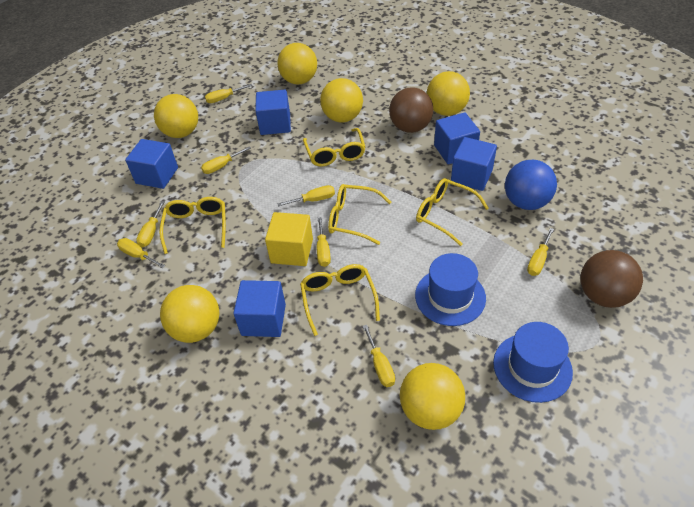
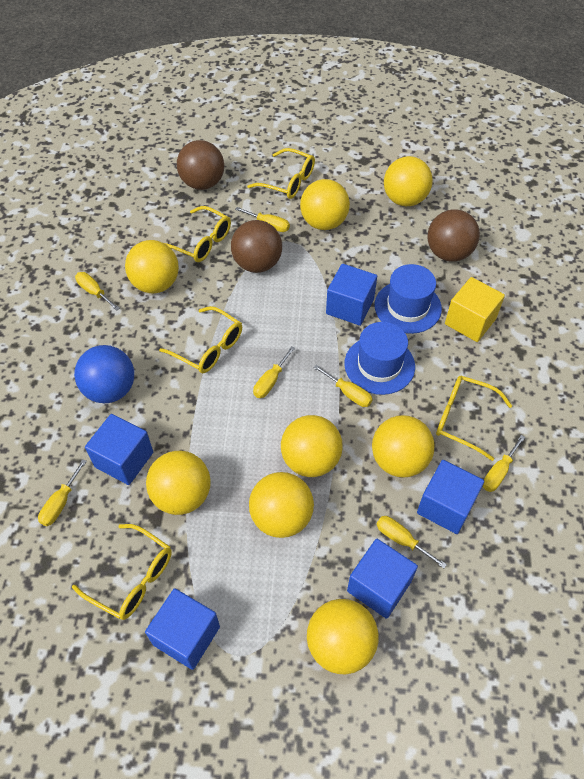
brown ball: [389,88,433,133] [580,250,643,308] = 2 -> [177,140,224,190] [231,220,282,273] [427,210,480,262] = 3
yellow ball: [154,94,198,138] [160,285,220,343] [277,43,317,84] [320,78,363,122] [400,363,465,430] [427,71,470,116] = 6 -> [125,240,179,293] [146,451,211,515] [249,472,314,538] [281,415,343,477] [300,179,350,230] [307,599,379,674] [372,415,435,478] [384,156,432,206] = 8
yellow screwdriver: [117,238,165,268] [136,201,165,248] [201,146,251,174] [205,84,252,103] [277,185,335,206] [317,217,331,267] [362,325,395,387] [527,228,554,276] = 8 -> [38,459,87,526] [75,272,120,311] [235,207,290,232] [253,346,295,398] [313,365,373,407] [377,516,447,568] [483,435,526,492] = 7

